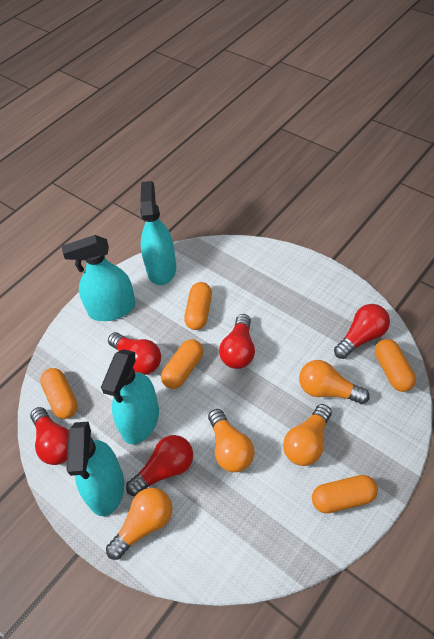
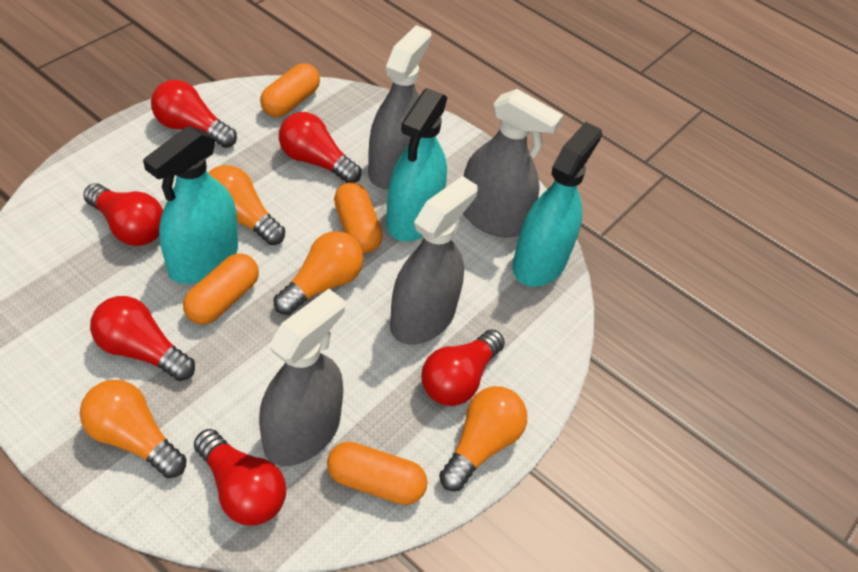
grey spray bottle: none = 0 -> [259,289,345,466] [368,25,432,189] [390,176,478,344] [463,89,563,238] = 4
orange capsule: [40,368,78,419] [161,339,203,389] [184,282,212,330] [312,475,378,513] [375,339,416,392] = 5 -> [183,253,259,324] [260,63,320,117] [327,442,427,505] [334,182,383,253] = 4
red light bulb: [30,407,69,465] [108,332,161,375] [126,435,193,496] [219,314,255,369] [334,304,390,359] = 5 -> [83,184,163,246] [90,296,195,381] [151,80,237,148] [194,429,286,526] [279,112,361,183] [421,329,505,406] = 6
turquoise spray bottle: [62,235,135,321] [66,422,124,516] [101,349,159,444] [140,181,176,285] = 4 -> [143,126,238,284] [386,88,448,241] [512,122,602,287] = 3

